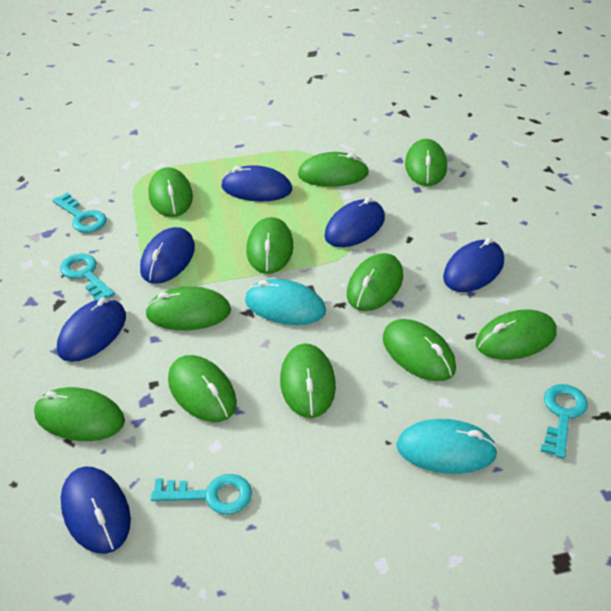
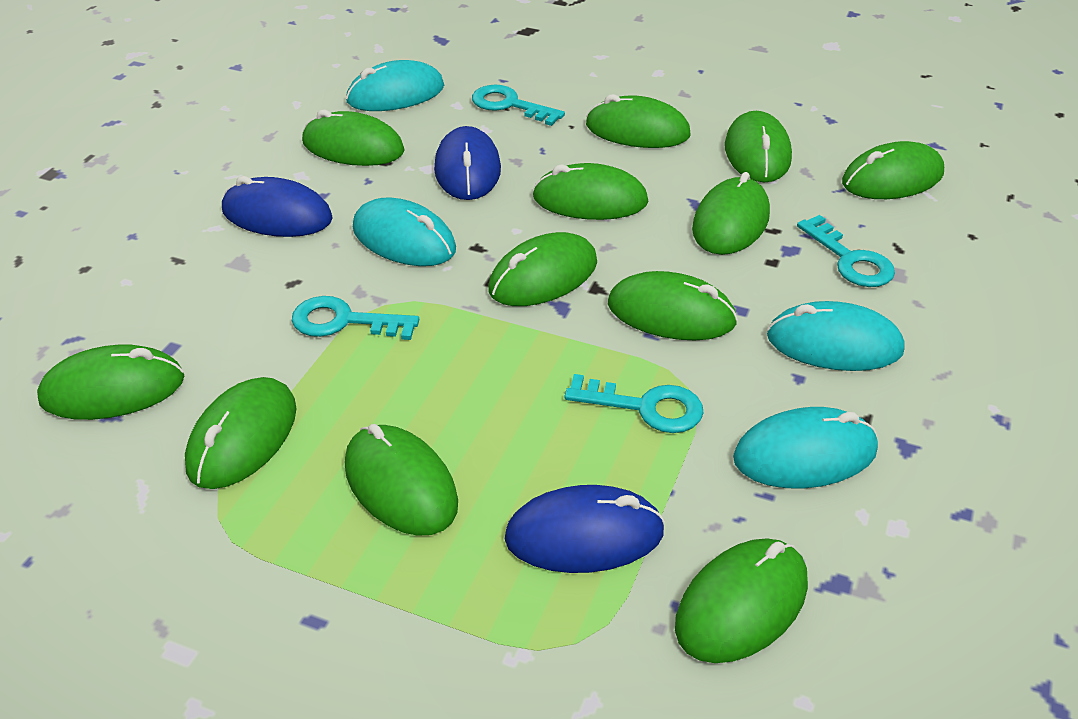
blue mouse: [57,297,126,362] [61,466,131,554] [140,227,195,284] [221,165,292,201] [324,197,385,247] [443,238,504,292] = 6 -> [222,176,333,237] [434,126,501,200] [505,485,665,573] = 3
green mouse: [34,387,125,441] [145,286,231,330] [148,167,193,217] [168,355,237,422] [246,217,293,274] [280,343,336,418] [298,152,369,187] [347,253,403,311] [383,319,456,381] [405,139,447,186] [476,309,557,360] = 11 -> [37,344,184,420] [185,377,297,489] [302,110,405,166] [345,424,458,536] [488,232,597,306] [532,163,648,220] [586,94,691,148] [608,271,738,340] [675,538,808,663] [692,172,770,255] [725,111,792,182] [842,141,944,199] = 12
turquoise mouse: [245,279,326,325] [396,419,498,474] = 2 -> [346,60,444,111] [353,197,456,266] [733,407,878,489] [767,301,905,371] = 4

